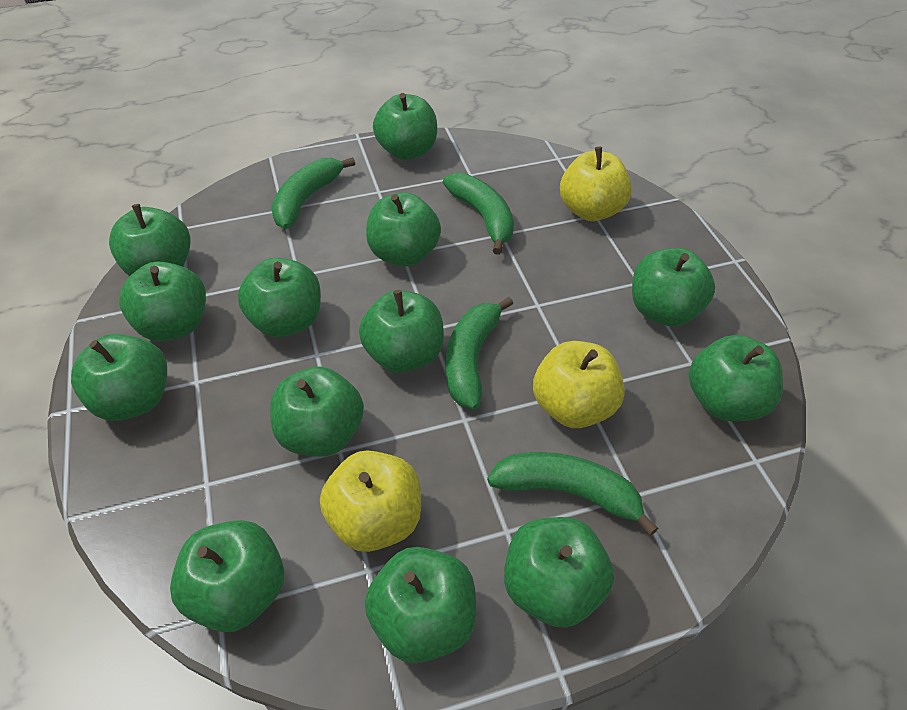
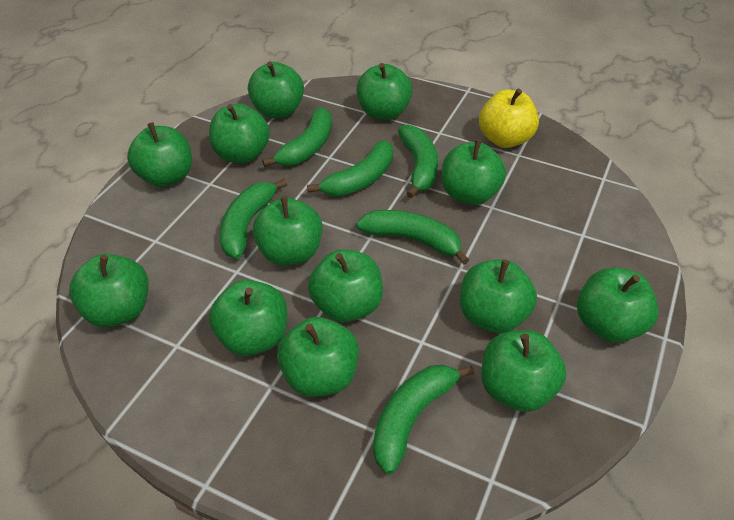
green banana: [271,157,355,229] [443,173,514,255] [446,297,513,410] [487,452,659,536] = 4 -> [220,179,287,259] [262,107,332,167] [307,140,393,196] [356,210,469,265] [373,365,474,474] [398,124,438,198] = 6
yellow apple: [320,450,421,552] [533,341,625,428] [560,147,632,221] = 3 -> [479,89,539,148] = 1

